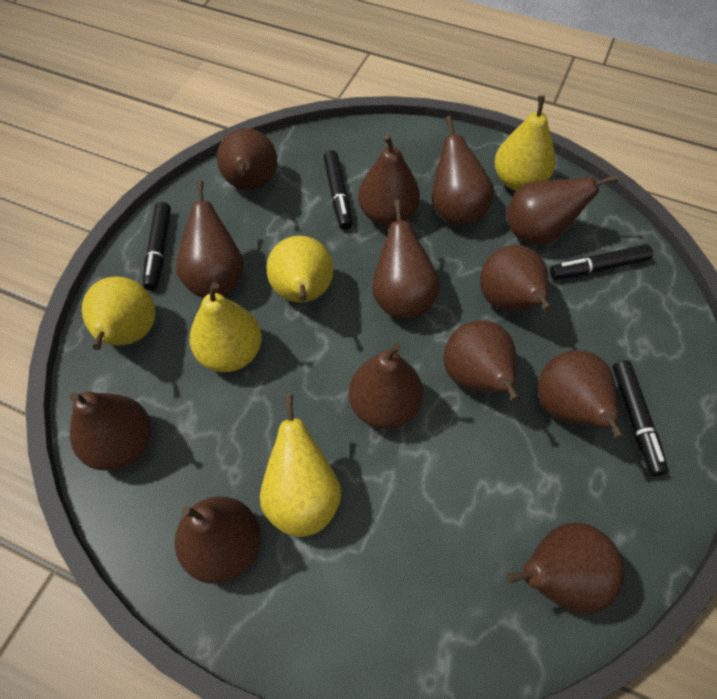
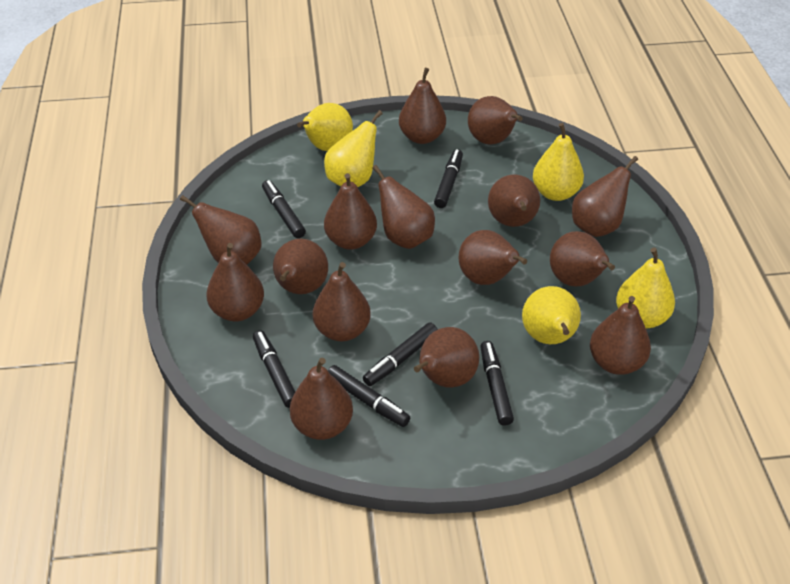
black marker: [143,202,171,291] [323,150,352,230] [550,244,653,279] [613,360,668,476] = 4 -> [253,330,295,408] [262,180,306,238] [328,365,410,427] [363,322,438,386] [434,149,463,208] [480,341,514,426] = 6
brown pear: [69,392,151,471] [175,497,260,584] [176,181,244,297] [217,128,277,191] [349,343,423,429] [358,134,420,226] [372,200,440,318] [432,116,494,225] [444,321,520,402] [480,245,552,312] [506,175,618,244] [506,523,624,614] [538,350,624,440] = 13 -> [180,195,261,265] [206,243,264,322] [273,239,328,294] [290,358,353,440] [313,262,371,341] [324,173,377,250] [372,165,435,249] [399,68,446,144] [414,327,479,388] [458,230,527,285] [468,96,523,145] [488,175,540,227] [550,231,615,287] [572,156,638,237] [590,296,651,375] = 15

